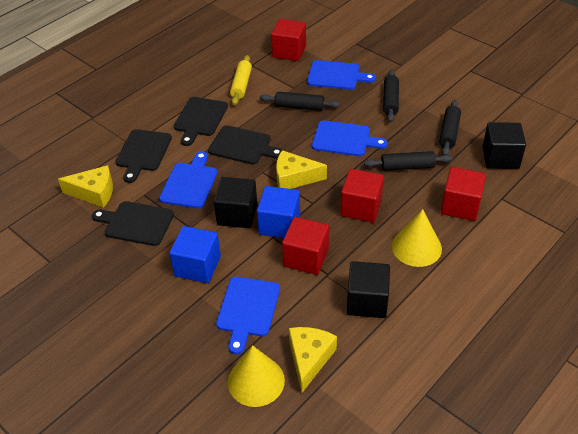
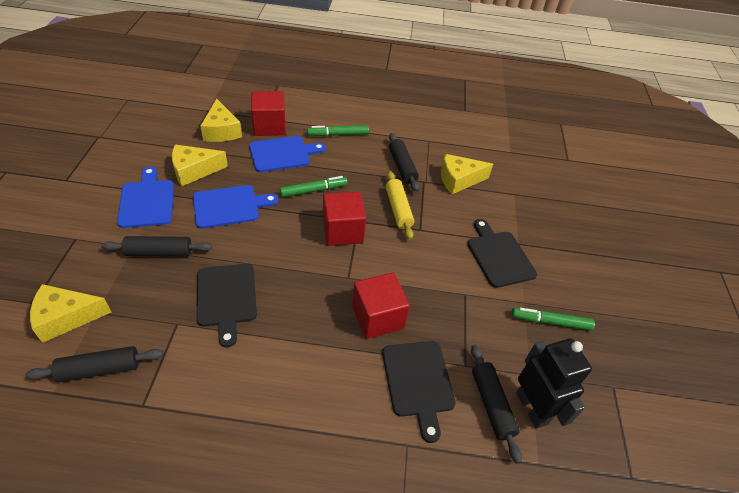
black cube: [214,177,257,228] [347,261,390,318] [482,122,526,169] = 3 -> none = 0
black cutting board: [92,201,174,246] [115,129,172,183] [174,97,228,146] [208,125,282,165] = 4 -> [197,264,257,347] [382,341,456,443] [467,219,537,288] = 3
black robot: none = 0 -> [516,338,592,429] = 1
blue cube: [169,226,221,283] [257,186,300,238] = 2 -> none = 0
blue cutting board: [159,151,217,208] [216,277,280,354] [307,60,376,90] [312,120,388,156] = 4 -> [117,167,174,228] [193,185,278,229] [249,136,326,172] = 3
green marker: none = 0 -> [280,176,347,197] [307,125,369,136] [511,308,595,330] = 3
red cube: [271,19,306,61] [282,217,329,275] [340,169,384,222] [441,167,486,221] = 4 -> [251,91,286,136] [323,192,366,246] [352,273,410,339] = 3
yellow cheese: [58,165,113,208] [276,150,327,189] [289,327,337,394] = 3 -> [30,284,111,343] [172,144,228,187] [200,99,242,142] [441,154,493,194] = 4
yellow cone: [228,345,285,407] [392,209,442,267] = 2 -> none = 0

